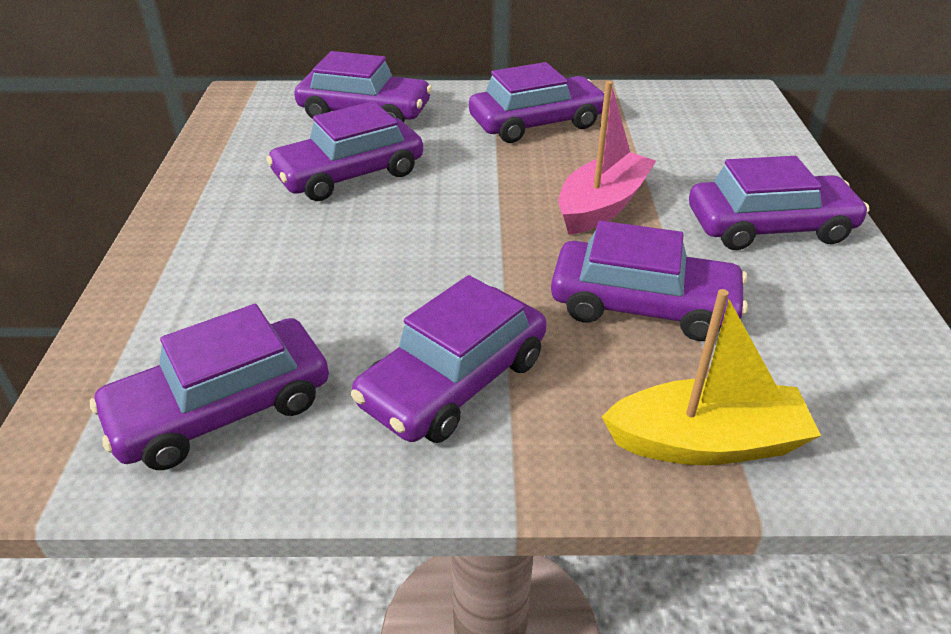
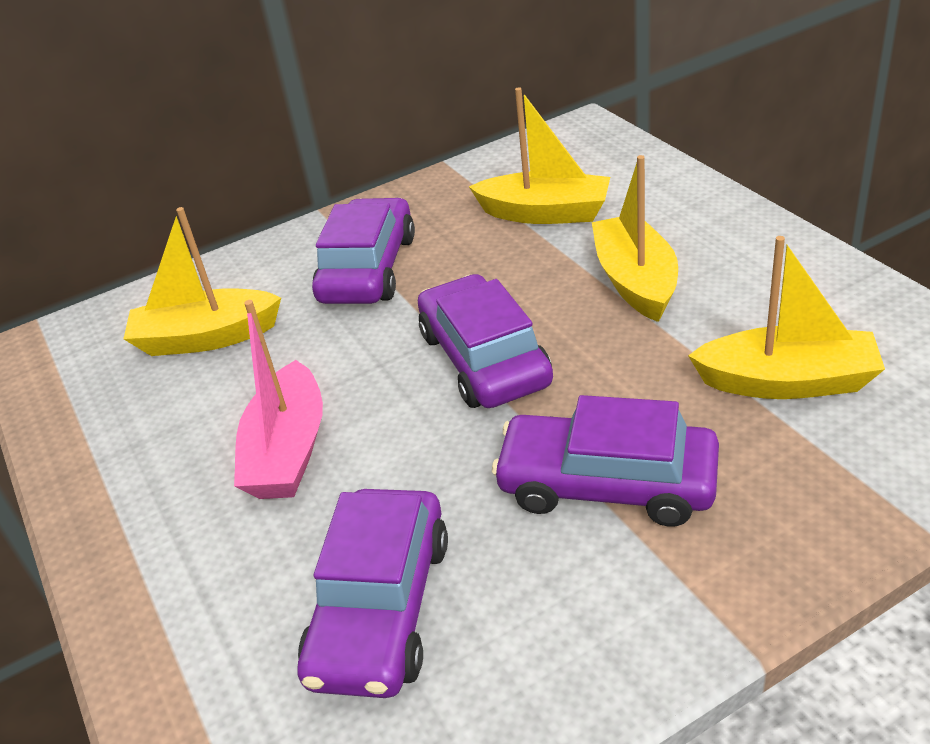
purple car: [90,304,329,470] [266,101,423,201] [294,51,432,122] [351,275,547,443] [469,62,604,143] [551,221,748,341] [689,156,869,250] = 7 -> [298,489,448,698] [312,198,415,304] [418,274,553,408] [492,395,719,527] = 4
yellow boat: [602,289,821,465] = 1 -> [123,207,281,356] [469,87,610,224] [592,155,678,322] [688,236,885,399] = 4

